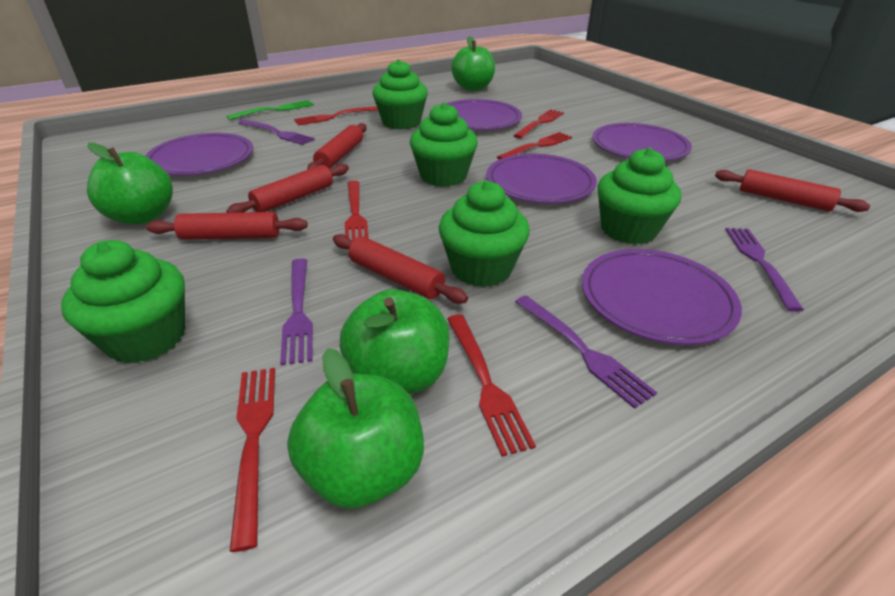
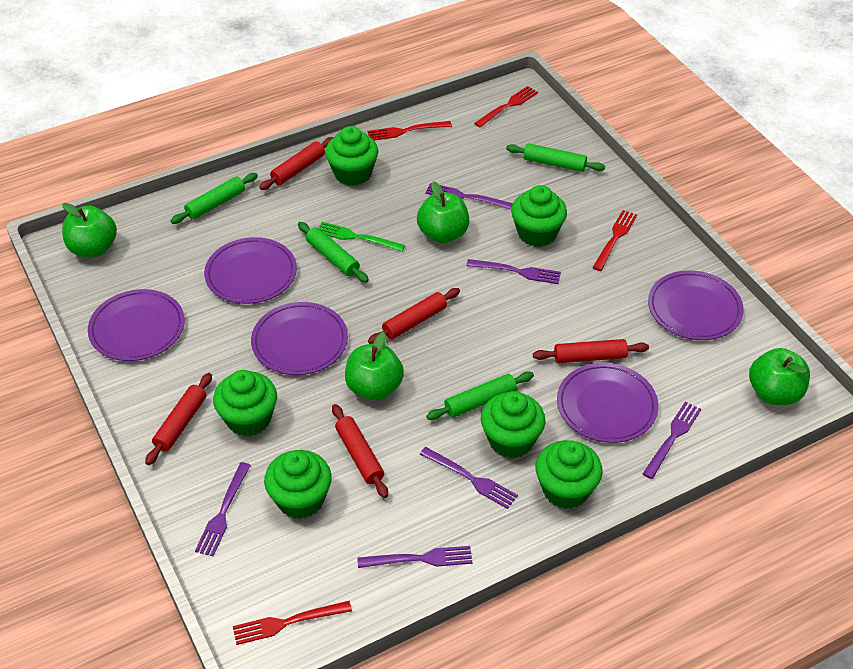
green cupcake: [61,240,185,364] [372,59,428,130] [410,103,478,187] [439,181,530,287] [597,148,681,245] = 5 -> [213,370,277,436] [264,450,332,519] [325,126,378,186] [481,391,546,458] [511,185,567,247] [536,440,603,509] = 6
green rolling pin: none = 0 -> [171,173,258,224] [298,222,369,283] [426,371,534,420] [506,143,605,172] = 4
purple fork: [238,119,315,145] [280,258,313,365] [515,295,657,409] [725,228,804,312] = 4 -> [195,462,251,556] [357,546,473,568] [420,447,518,509] [425,183,513,210] [466,259,561,284] [643,402,701,479] = 6
red fork: [230,368,275,552] [294,106,378,125] [345,181,369,241] [447,314,536,457] [497,132,572,159] [513,109,564,139] = 6 -> [233,601,352,645] [367,121,452,141] [474,86,538,127] [592,210,637,271] = 4

